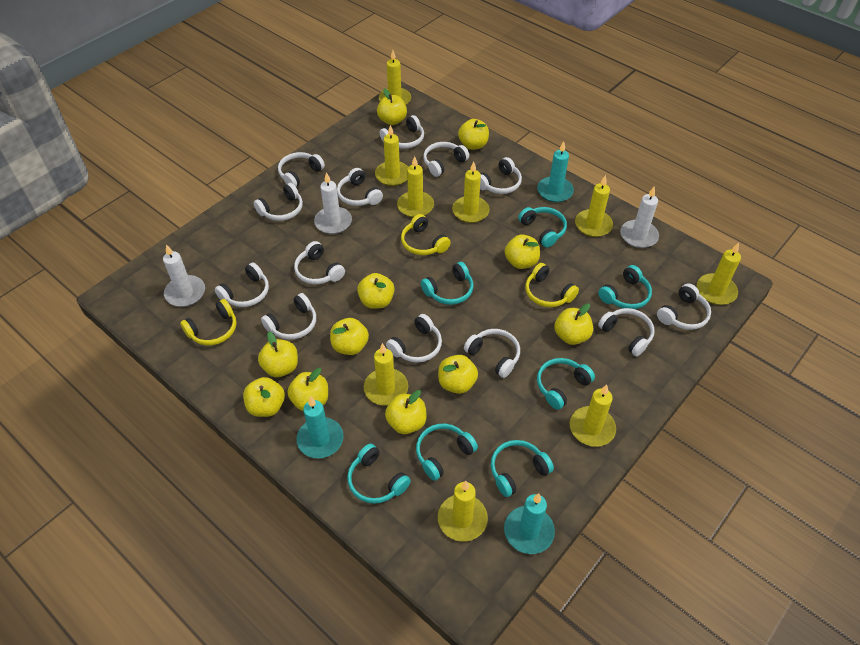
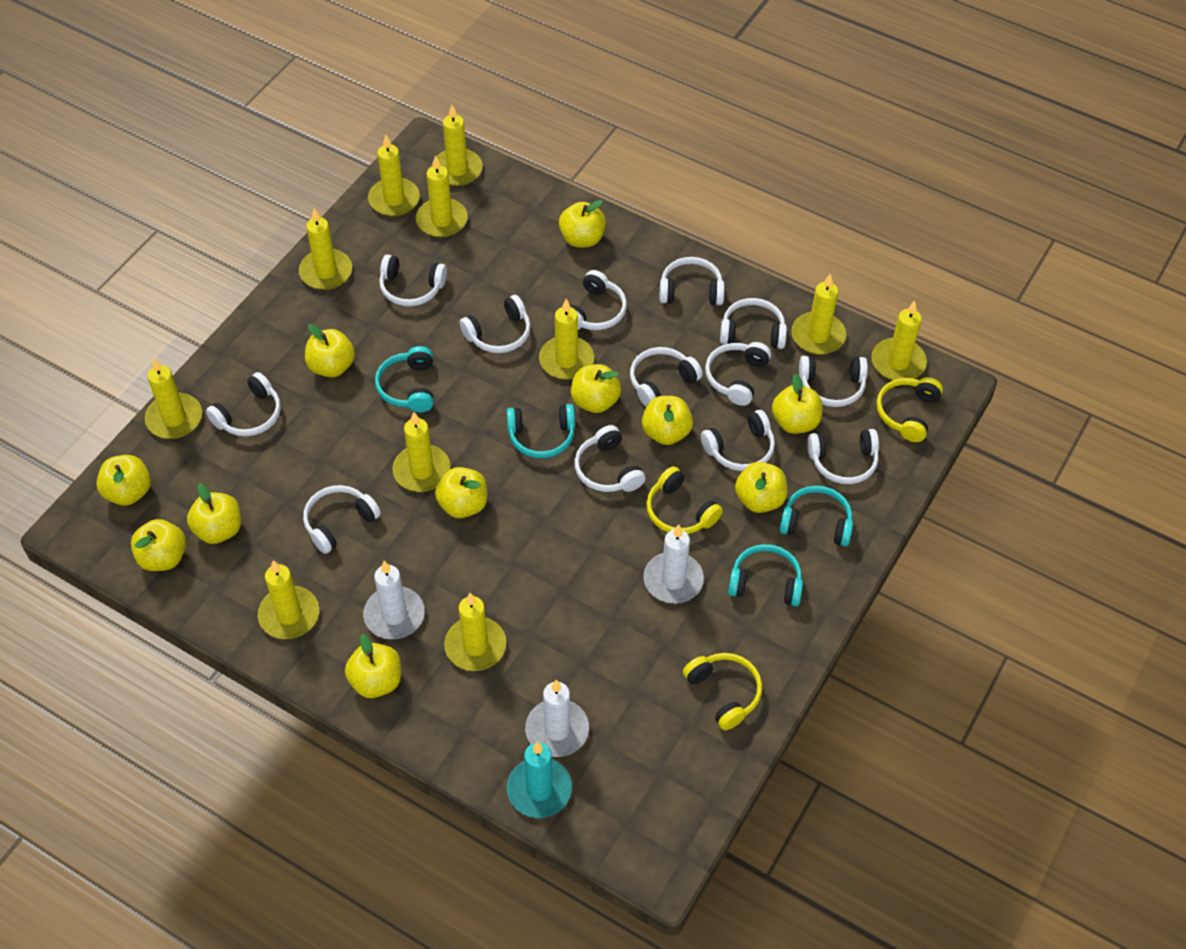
turquoise candle: [296,396,343,458] [504,493,555,554] [537,141,574,202] = 3 -> [507,742,572,818] = 1
turquoise headphones: [347,444,411,504] [416,424,478,481] [421,262,474,305] [491,440,554,497] [518,207,567,248] [537,358,595,410] [598,265,652,309] = 7 -> [375,346,434,412] [506,404,575,458] [728,544,803,606] [780,486,853,547] = 4
yellow candle: [364,343,408,406] [375,125,408,186] [379,50,411,105] [397,156,434,218] [438,481,488,542] [452,161,490,223] [570,385,616,447] [575,175,613,237] [697,242,741,305] = 9 -> [145,358,202,439] [258,560,319,639] [299,208,352,290] [368,135,420,216] [393,412,451,492] [416,155,468,237] [432,105,483,186] [444,593,506,671] [539,299,594,380] [791,274,846,355] [871,301,927,381] = 11

